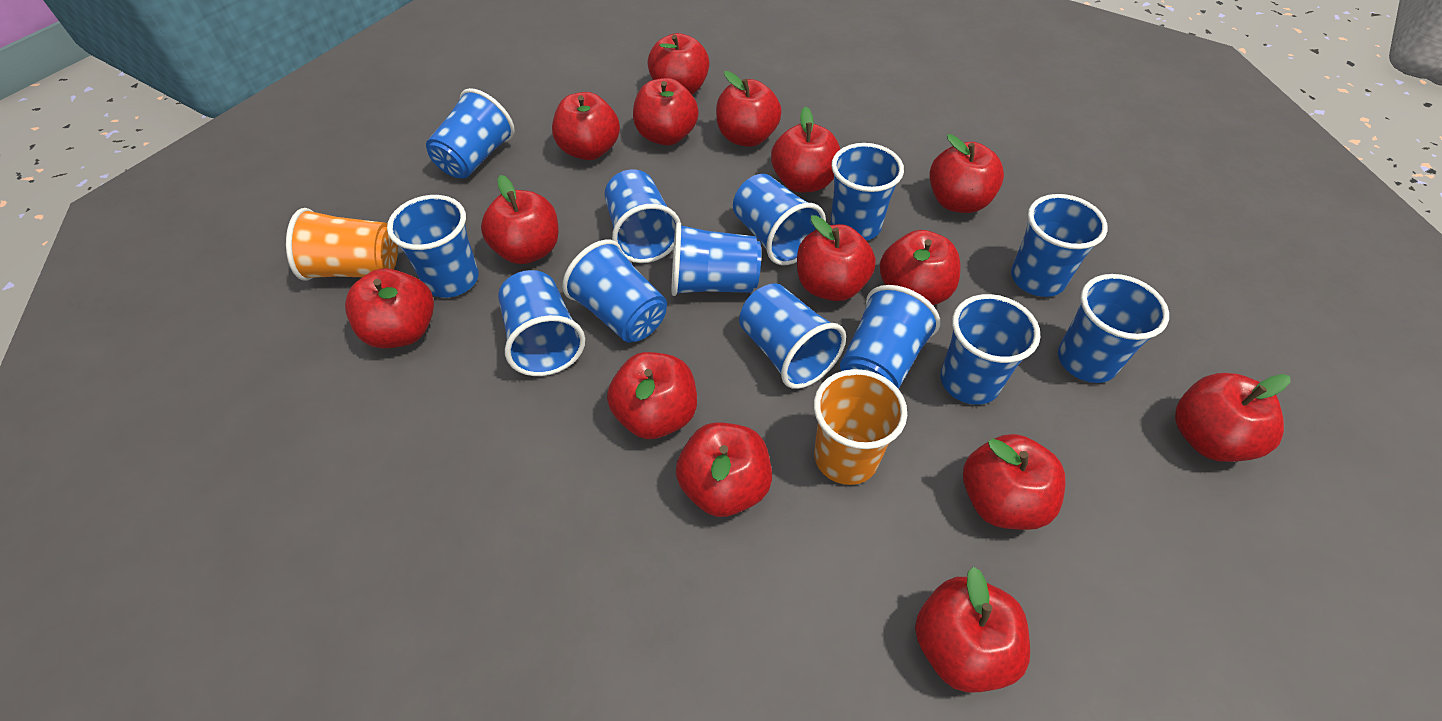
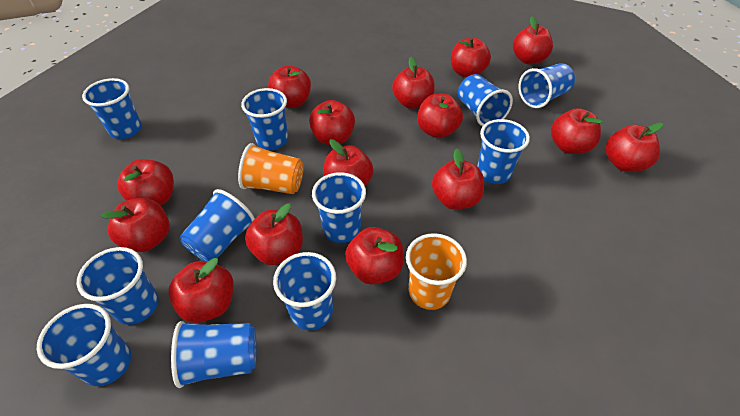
blue cup: [387,195,479,298] [426,88,515,179] [498,270,585,376] [562,239,667,343] [605,169,681,263] [671,222,761,296] [733,174,826,265] [739,283,846,389] [831,143,904,241] [840,285,940,389] [940,294,1040,405] [1011,194,1108,297] [1058,274,1169,383] = 13 -> [37,304,131,386] [77,247,159,325] [82,78,142,139] [171,321,257,388] [180,189,255,262] [241,88,288,150] [273,252,336,330] [312,172,366,243] [458,74,513,126] [477,119,530,184] [518,63,575,108] = 11

